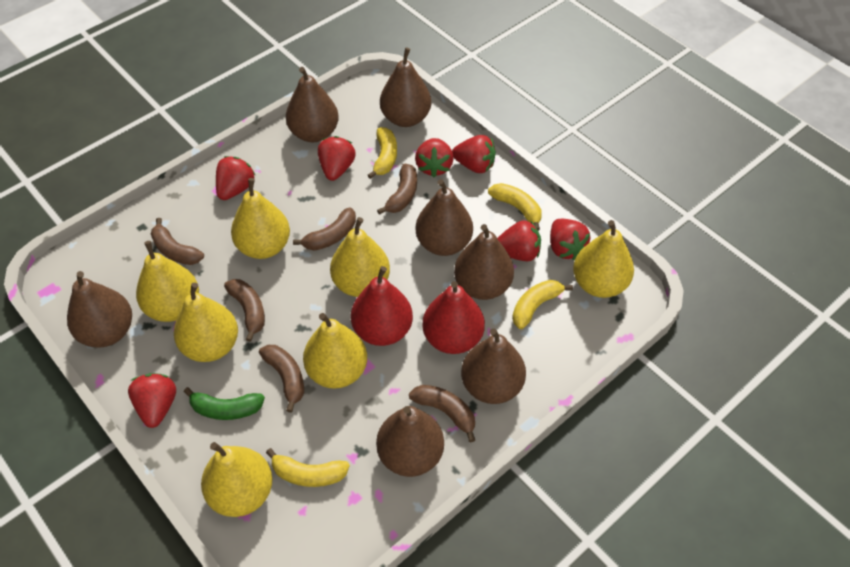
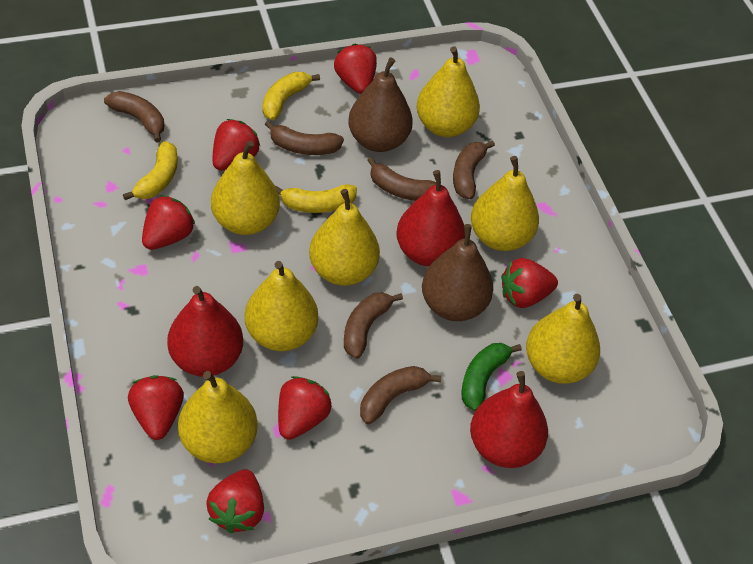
brown pear: [67,271,132,347] [286,67,339,142] [376,406,444,477] [380,47,431,127] [416,179,473,256] [454,224,514,300] [461,328,526,404] = 7 -> [348,57,413,152] [422,224,493,321] = 2
red pear: [351,266,413,346] [422,281,485,354] = 2 -> [167,286,243,377] [396,170,465,266] [470,371,548,468] = 3
yellow banana: [266,448,350,487] [367,127,397,179] [488,183,542,231] [512,280,573,329] = 4 -> [123,141,178,200] [263,72,320,120] [275,184,357,213] = 3

